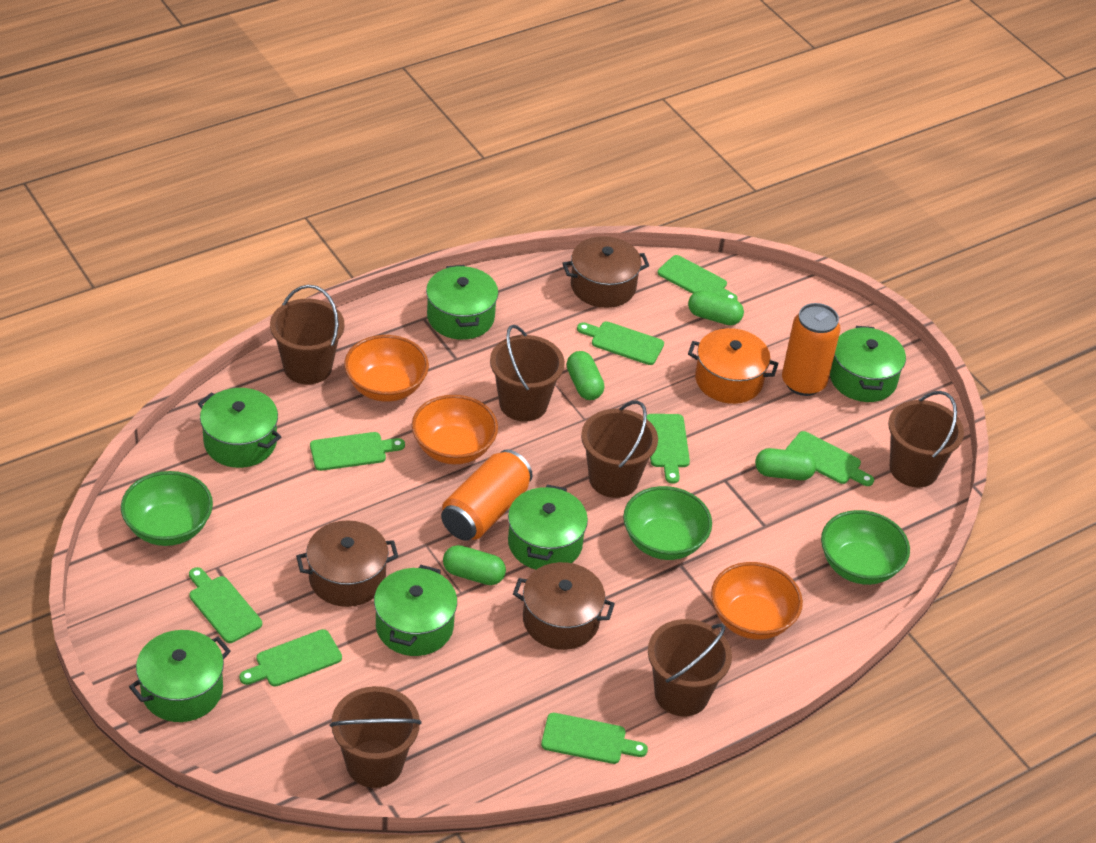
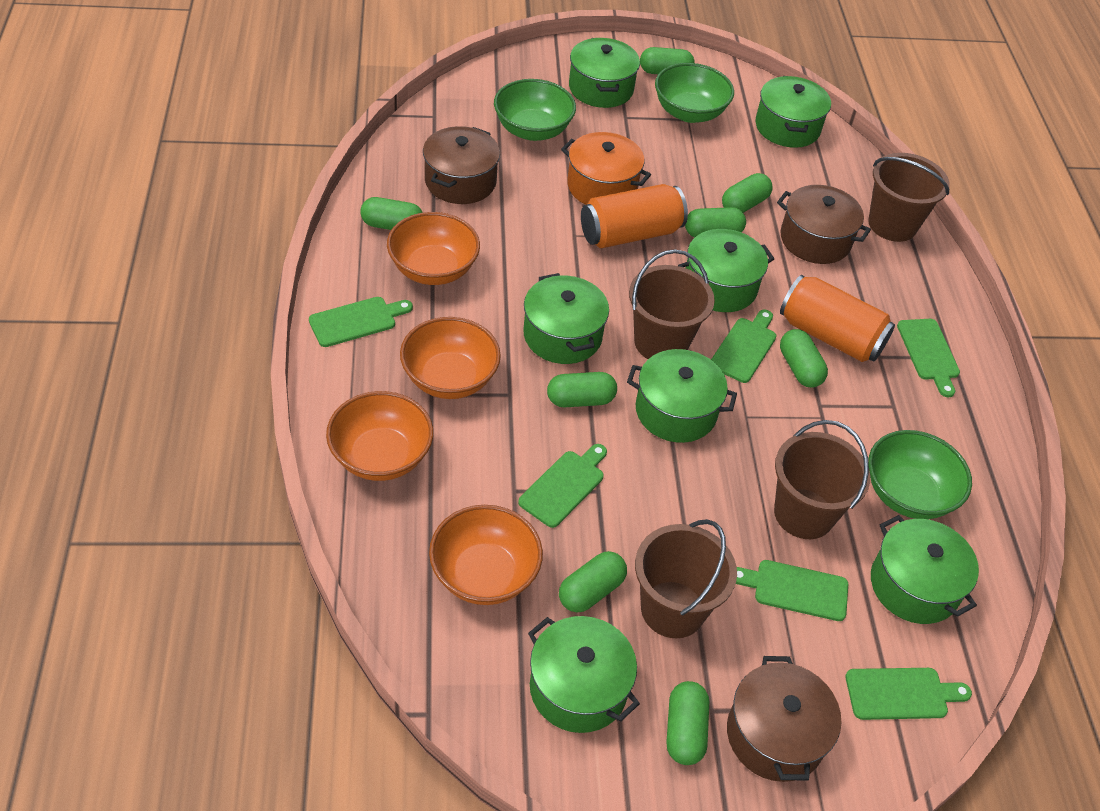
brown bucket: [270,285,345,385] [330,686,422,788] [490,325,565,422] [581,400,658,498] [648,619,732,717] [888,391,964,488] = 6 -> [629,249,715,359] [635,519,737,638] [774,420,870,539] [868,153,950,242] = 4
green capsule: [443,545,506,585] [567,351,604,400] [688,290,744,325] [755,448,816,480] = 4 -> [360,197,423,230] [547,372,617,407] [559,551,627,613] [640,47,694,74] [667,681,709,765] [685,207,746,237] [722,173,773,213] [780,329,828,388] = 8
green cutting board: [189,567,262,643] [239,629,342,687] [310,432,405,471] [541,713,648,764] [577,322,664,365] [647,414,690,484] [658,255,738,300] [786,431,874,486] = 8 -> [309,297,413,347] [518,444,607,528] [711,310,776,383] [736,560,848,621] [845,668,972,720] [897,319,960,397] = 6
green pot: [129,630,231,722] [198,388,281,468] [374,565,457,656] [426,265,498,340] [508,485,588,570] [830,326,906,402] = 6 -> [523,273,609,364] [528,616,640,733] [569,38,640,108] [627,349,737,443] [678,229,774,312] [755,76,831,148] [871,515,979,624] = 7
orange bowl: [344,335,429,402] [412,395,498,464] [711,562,803,640] = 3 -> [326,391,433,481] [387,212,480,285] [400,317,501,399] [429,505,543,605] = 4

